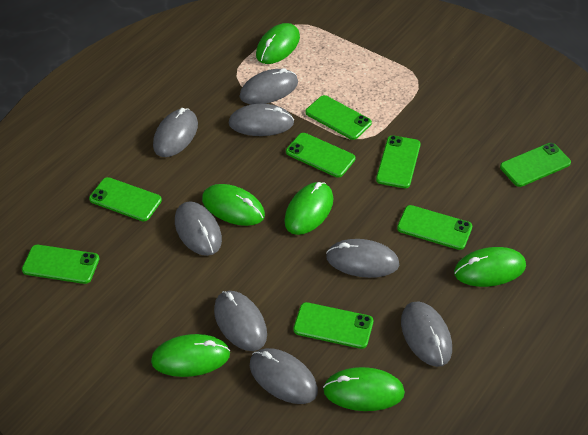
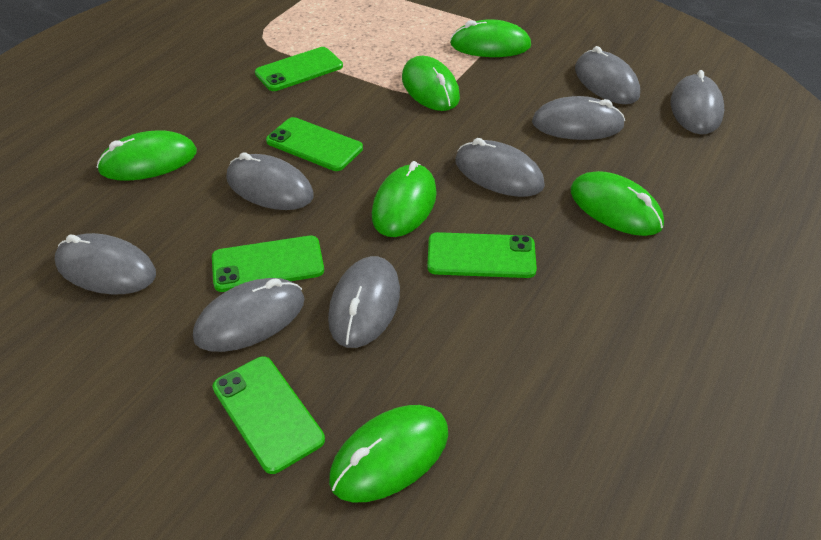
green phone: [22,245,99,284] [89,177,162,221] [286,133,355,178] [293,302,373,349] [305,95,372,140] [376,135,421,188] [397,205,472,250] [500,143,571,187] = 8 -> [212,236,324,292] [212,356,325,474] [255,47,343,91] [266,117,363,171] [427,232,537,278] = 5

